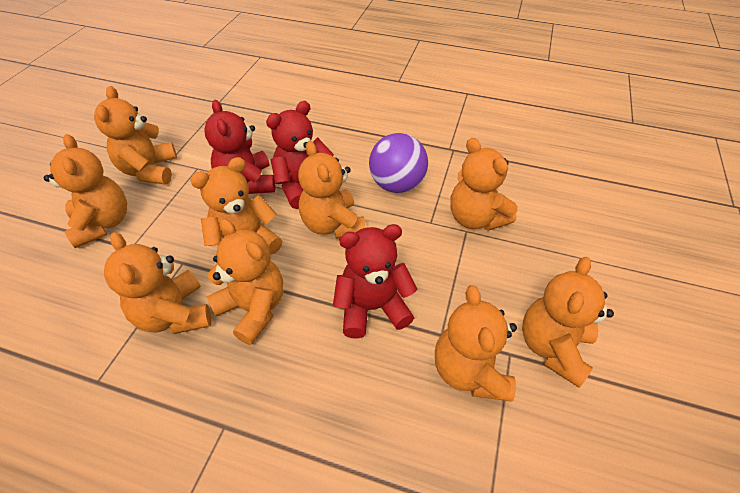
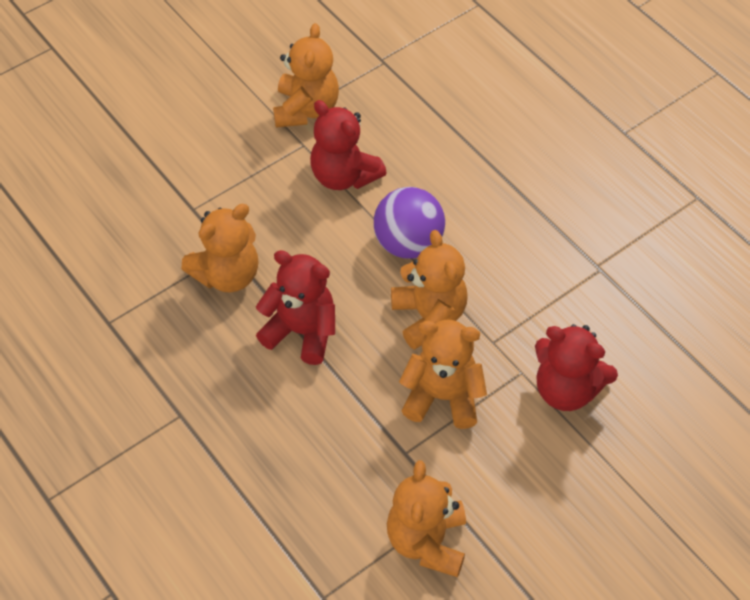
orange teddy bear: [44,134,127,248] [94,86,177,185] [104,232,211,334] [190,157,282,255] [207,219,284,345] [298,141,365,239] [435,285,517,401] [450,138,518,231] [522,257,614,388] = 9 -> [181,204,259,293] [273,23,339,128] [387,460,466,577] [391,230,468,350] [399,320,487,429] = 5

